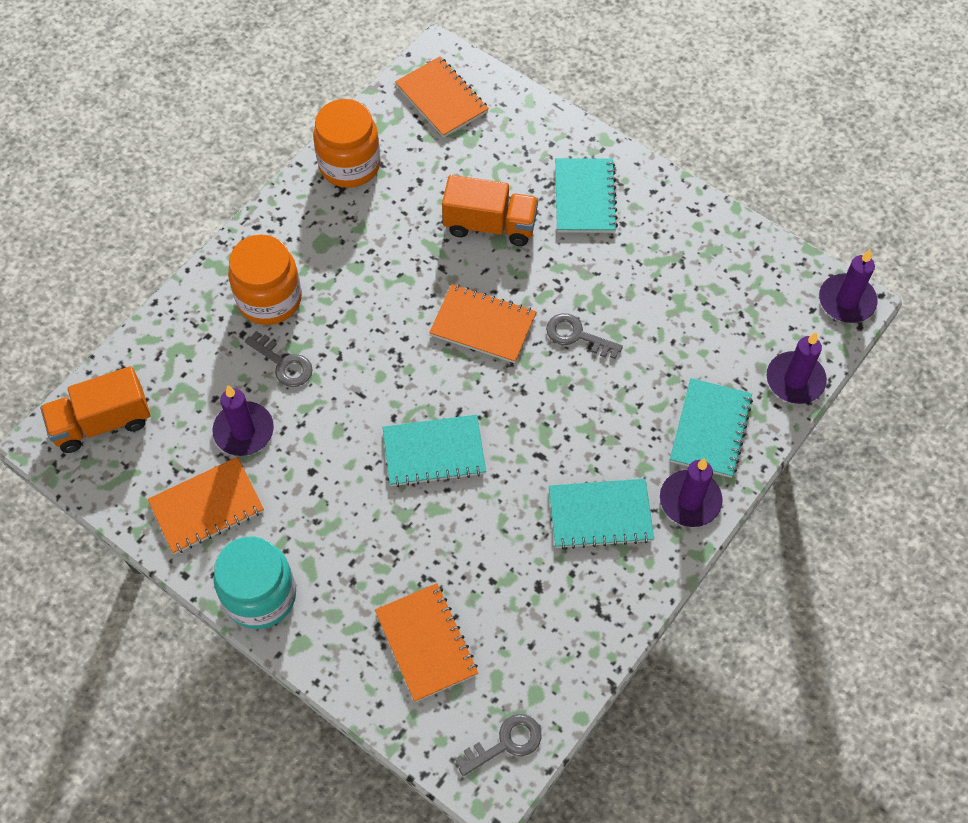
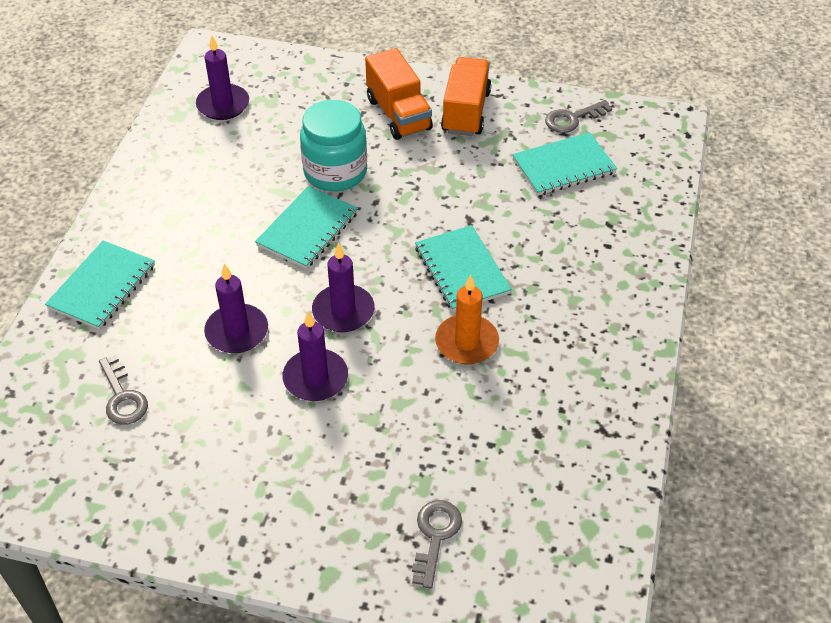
orange candle: none = 0 -> [435,275,499,364] = 1
orange jar: [228,235,302,325] [313,99,381,188] = 2 -> none = 0
orange notebook: [148,457,264,554] [375,583,478,702] [395,56,489,138] [429,284,537,363] = 4 -> none = 0

